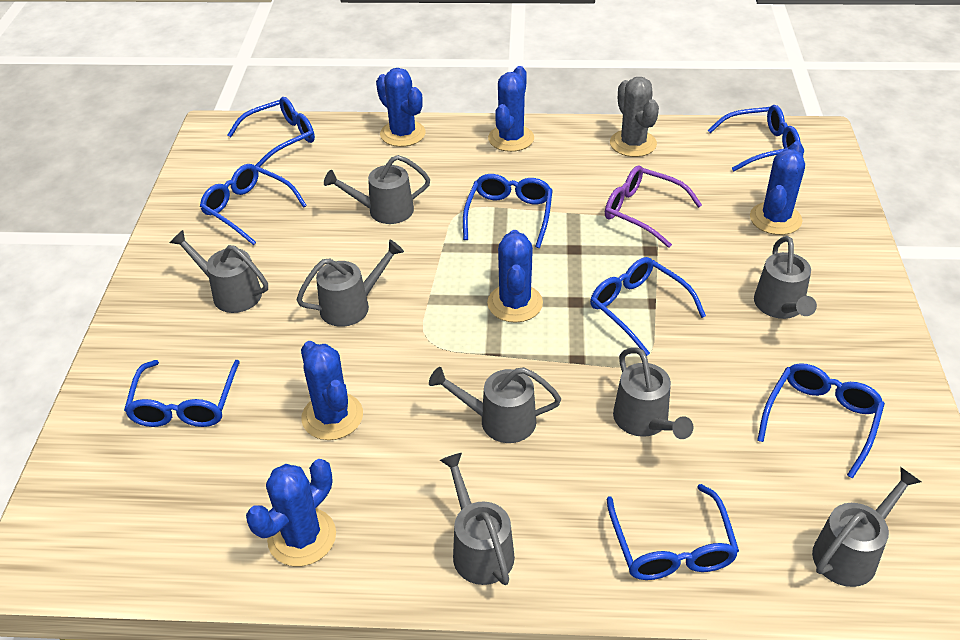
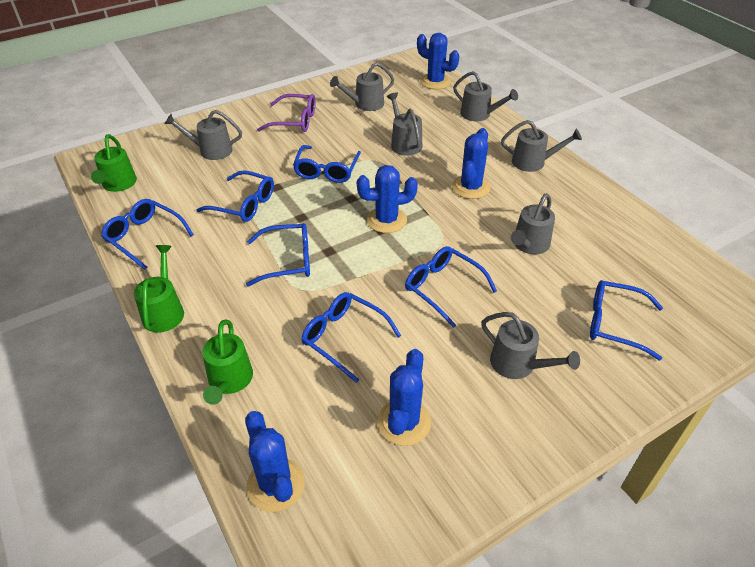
blue cactus: [246,459,336,566] [301,341,363,440] [376,68,426,147] [487,230,543,323] [488,66,534,152] [750,141,805,235] = 6 -> [245,411,305,512] [357,165,418,233] [377,349,431,446] [417,33,459,89] [452,128,490,199] = 5
blue glasses: [124,360,240,427] [200,164,307,245] [228,97,315,167] [463,174,553,248] [590,257,706,356] [606,484,739,580] [708,105,801,171] [757,363,885,479] = 8 -> [101,199,194,270] [196,170,274,222] [246,223,310,287] [293,145,361,183] [301,292,401,383] [405,246,497,328] [590,280,663,361] = 7
green watering can: none = 0 -> [91,134,137,192] [134,245,184,333] [202,320,253,405] = 3
grey cactus: [610,77,659,157] = 1 -> none = 0
grey watering can: [170,230,268,313] [297,240,404,327] [324,155,430,224] [429,367,561,443] [440,453,515,585] [613,347,694,439] [754,236,817,319] [812,467,921,587] = 8 -> [165,110,242,160] [330,62,394,111] [387,92,422,156] [453,71,518,121] [481,312,580,379] [501,120,582,172] [511,193,555,254] = 7

